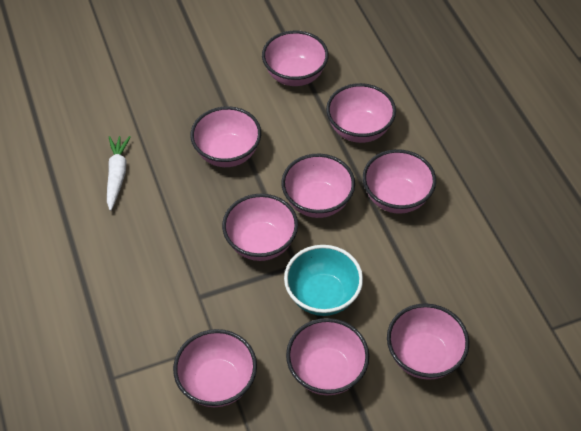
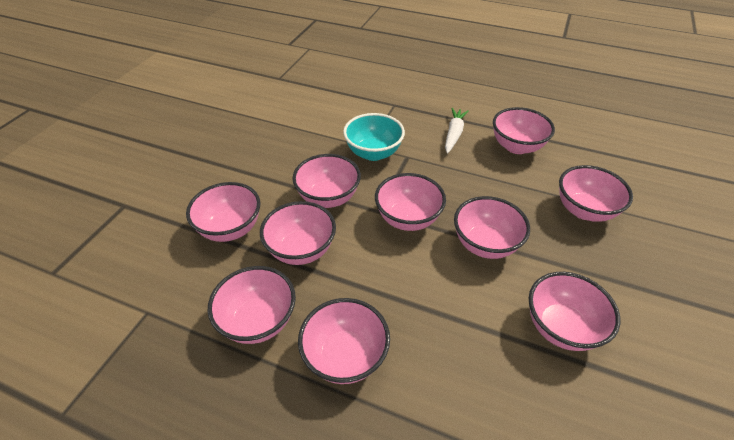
pink bowl: [173,329,257,407] [190,106,261,167] [222,194,298,261] [262,31,329,86] [281,154,355,218] [286,318,369,395] [326,83,396,143] [363,149,436,214] [387,303,469,380] = 9 -> [186,182,260,242] [208,266,296,344] [260,201,336,265] [292,154,361,208] [298,298,390,384] [375,173,446,231] [454,196,530,259] [493,107,555,154] [529,272,620,351] [559,165,633,222] = 10

